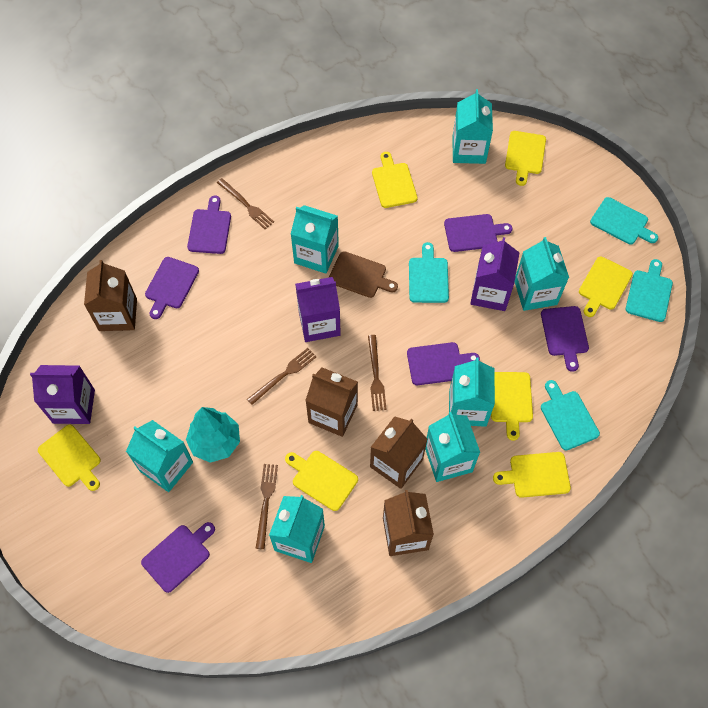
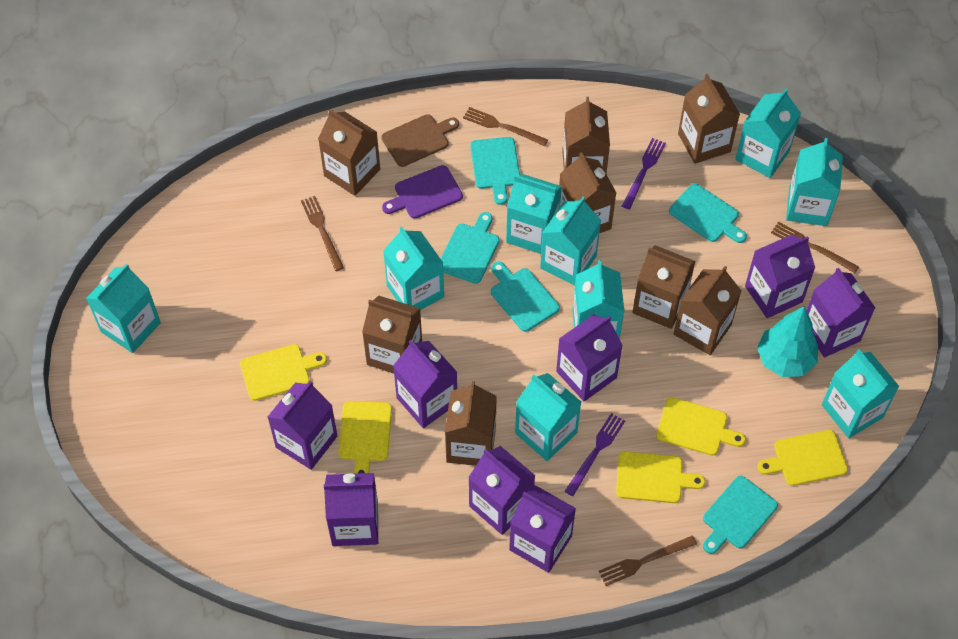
brown carton: [84,260,137,331] [305,367,358,437] [370,416,428,489] [383,490,434,556] = 4 -> [318,109,380,196] [362,296,422,374] [445,381,497,466] [559,152,616,233] [562,97,610,173] [632,245,696,329] [674,266,741,355] [678,74,740,164] = 8
purple carton: [30,365,95,424] [295,277,341,342] [470,237,520,311] = 3 -> [268,381,337,470] [324,473,378,546] [393,340,457,428] [468,446,536,535] [509,485,576,573] [556,314,623,401] [745,235,815,318] [807,268,875,357] = 8
purple cutting board: [141,522,215,593] [145,257,199,319] [187,196,231,254] [407,342,480,385] [444,214,512,252] [541,306,589,372] = 6 -> [382,165,463,218] = 1
purple fork: none = 0 -> [564,413,625,496] [622,138,666,209] = 2
turquoise carton: [126,420,193,492] [269,495,325,563] [291,205,339,274] [425,412,480,482] [449,357,495,427] [452,89,493,164] [515,237,569,311] = 7 -> [86,264,161,353] [383,227,444,310] [506,174,562,254] [515,373,581,461] [540,197,601,286] [572,260,624,339] [735,88,801,178] [786,138,843,226] [822,349,900,438] = 9
turquoise cutting board: [409,242,449,303] [541,380,600,450] [590,197,658,245] [626,259,673,322] = 4 -> [441,212,499,284] [470,137,520,205] [491,261,560,332] [669,184,747,243] [703,476,778,554] = 5
yellow cutting board: [38,424,101,491] [285,451,358,511] [372,152,417,208] [491,372,533,441] [493,452,571,498] [505,131,546,186] [579,257,633,317] = 7 -> [240,344,327,401] [339,401,392,474] [616,451,705,503] [656,397,746,456] [757,430,848,486] = 5

